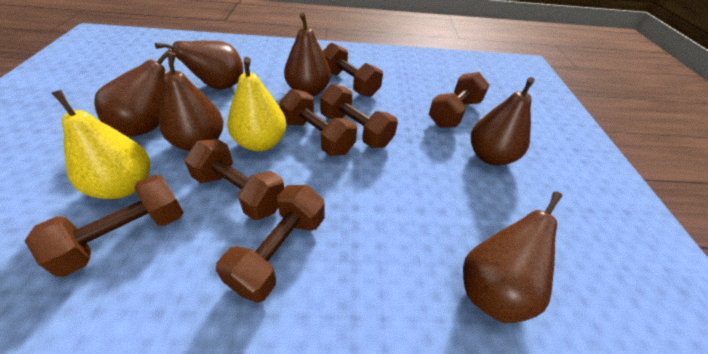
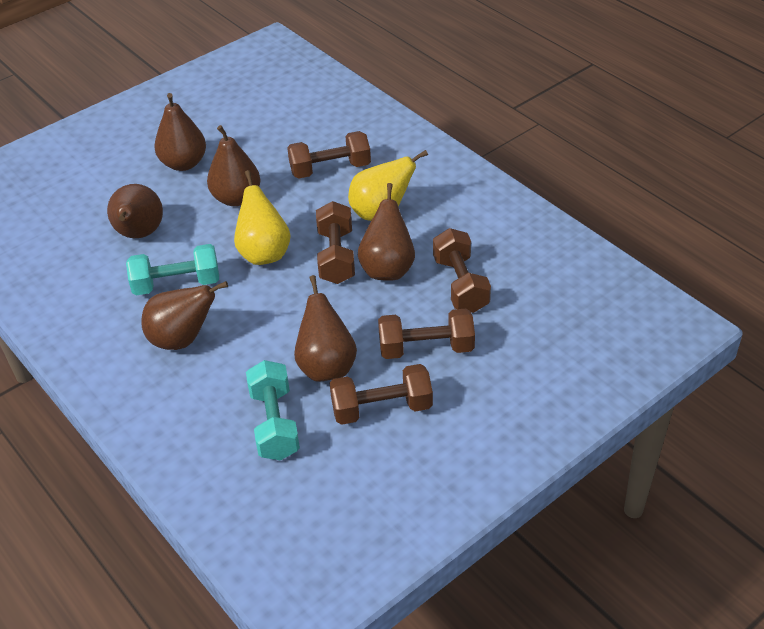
brown dumbbell: [25,175,183,277] [184,139,284,221] [216,185,325,303] [279,89,357,156] [320,84,398,148] [323,43,383,97] [429,72,489,127] = 7 -> [287,131,371,179] [316,201,355,284] [330,364,433,425] [378,309,475,359] [433,228,491,313] = 5
turquoise dumbbell: none = 0 -> [126,244,219,295] [246,360,300,460] = 2

